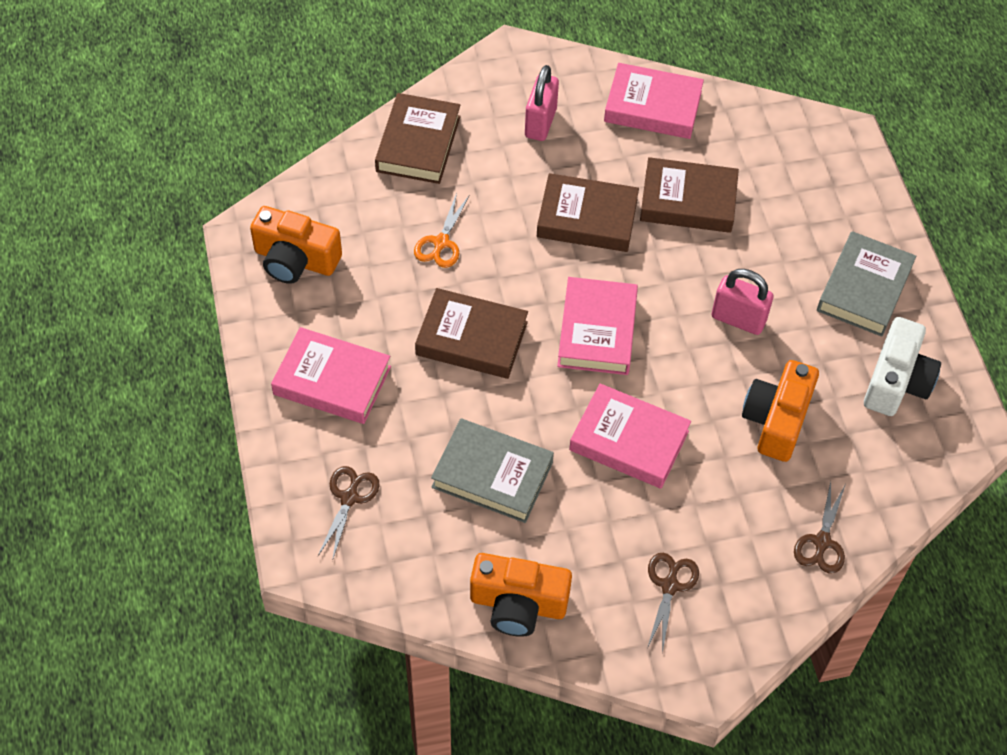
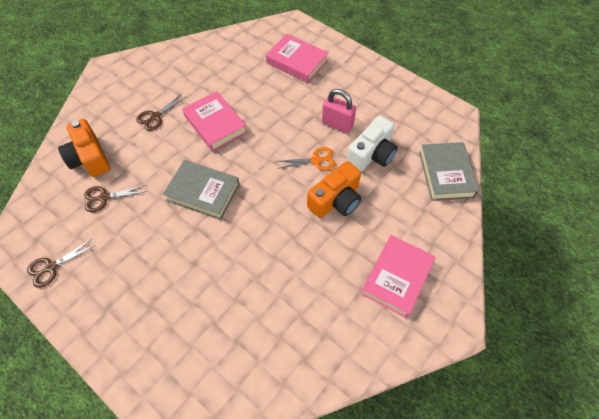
brown book: [375,93,461,184] [415,288,528,379] [537,173,639,252] [640,157,739,233] = 4 -> none = 0
orange camera: [250,206,342,284] [470,553,572,637] [742,360,819,462] = 3 -> [58,119,110,177] [307,161,361,218] = 2
pink book: [271,327,391,424] [557,277,638,375] [569,383,691,489] [604,63,704,139] = 4 -> [182,91,247,152] [266,34,329,83] [361,235,436,318] = 3
pink padlock: [525,65,559,141] [712,269,773,335] = 2 -> [322,89,356,133] = 1

